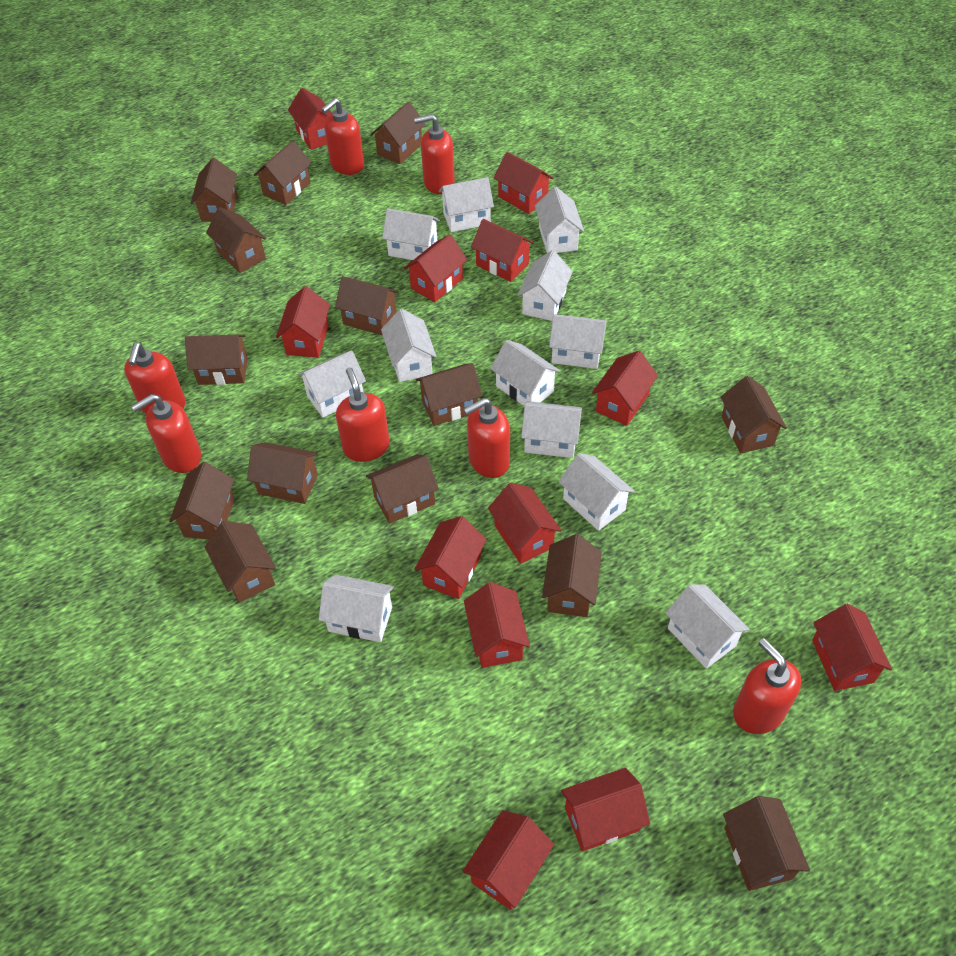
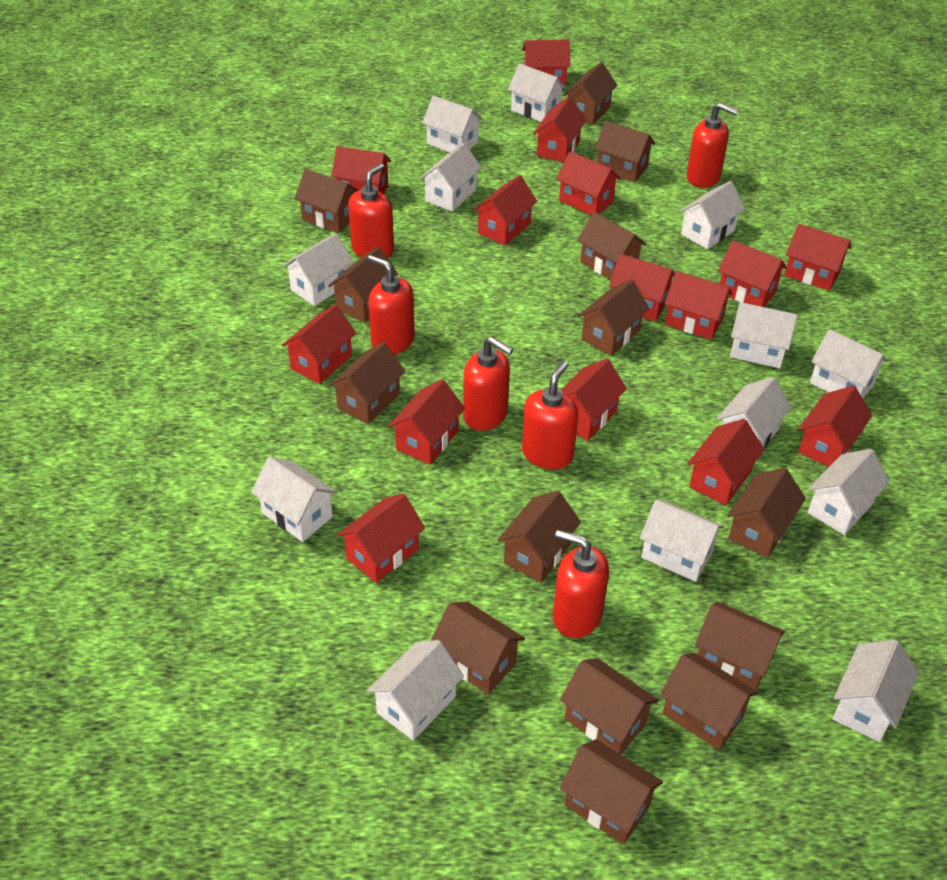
red house: [276,286,330,358] [288,88,332,150] [404,234,467,302] [414,516,487,599] [462,810,554,910] [464,582,530,668] [471,219,534,282] [488,483,562,564] [494,152,553,214] [561,768,650,851] [592,351,658,426] [812,604,892,691] = 12 -> [281,304,356,384] [331,146,391,194] [337,493,425,583] [388,379,465,465] [473,175,537,245] [522,39,570,86] [533,97,587,162] [556,151,621,215] [561,359,627,441] [609,254,675,321] [664,271,733,340] [687,419,764,505] [718,240,787,307] [784,224,851,291] [798,386,872,467] = 15
red soap dispenser: [124,343,186,414] [131,394,201,473] [321,98,364,175] [336,368,390,462] [414,114,455,194] [463,398,510,478] [733,638,801,734] = 7 -> [348,163,394,258] [368,255,415,355] [463,337,513,431] [522,361,578,469] [553,530,609,638] [687,102,738,188] = 6
white house: [298,350,366,418] [319,575,394,642] [381,309,436,382] [382,208,440,260] [439,177,494,232] [490,340,560,406] [517,250,573,321] [521,401,582,458] [535,187,584,253] [549,314,607,369] [559,453,635,531] [665,584,750,669] = 12 -> [251,457,337,542] [282,233,353,306] [367,640,464,741] [420,143,482,212] [422,96,483,152] [508,64,566,122] [640,500,724,582] [679,181,745,249] [716,377,792,448] [730,302,798,368] [808,449,890,535] [810,329,887,398] [833,640,919,742] = 13

